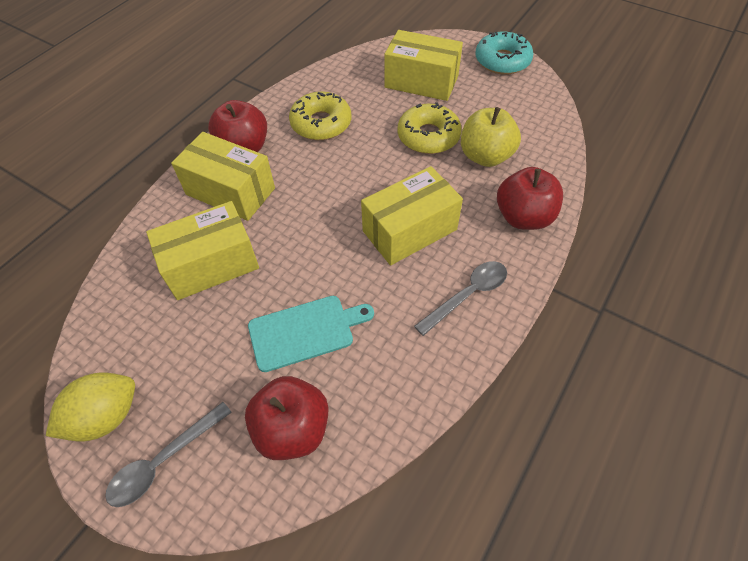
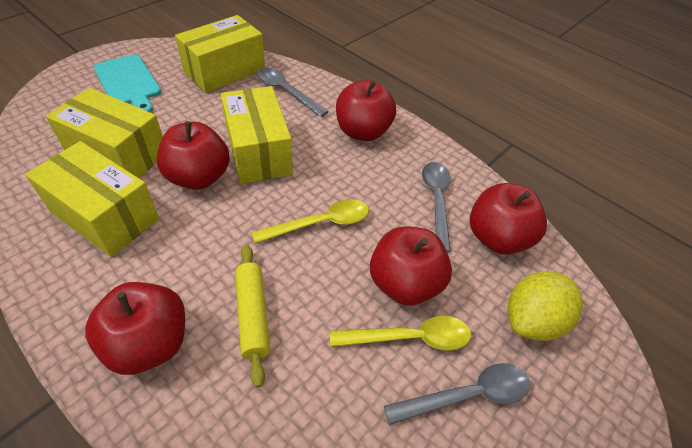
grey spoon: [105,402,232,507] [414,261,507,336] = 2 -> [256,68,328,117] [384,363,530,425] [422,162,451,252] = 3
red apple: [208,100,267,152] [245,376,329,460] [497,167,563,230] = 3 -> [85,282,185,375] [157,121,230,190] [336,80,396,141] [370,226,452,306] [470,183,547,255] = 5
turquoise donut: [475,31,533,75] = 1 -> none = 0
yellow apple: [461,107,521,167] = 1 -> none = 0
yellow donut: [289,92,351,140] [398,103,462,154] = 2 -> none = 0
yellow rolling pin: none = 0 -> [235,244,270,388] = 1
yellow spoon: none = 0 -> [252,199,369,243] [330,316,471,351] = 2

